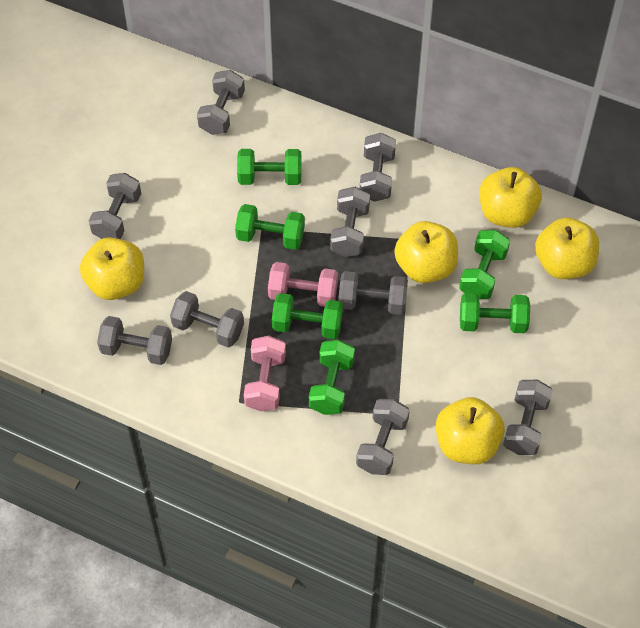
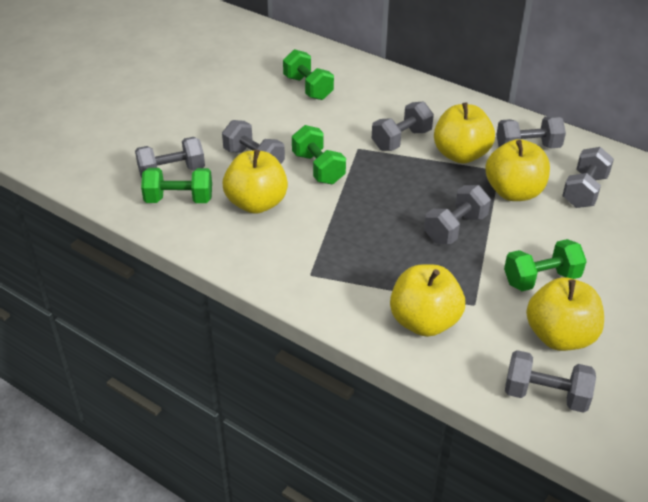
green dumbbell: [235,204,305,250] [237,149,301,185] [272,293,343,339] [309,340,355,415] [459,230,510,299] [460,293,530,333] = 6 -> [141,168,212,203] [283,49,334,100] [292,125,346,184] [504,239,587,291] = 4
grey dumbbell: [89,173,141,239] [97,316,172,365] [170,291,244,348] [197,70,245,135] [330,187,370,257] [338,271,408,315] [356,399,410,475] [360,133,396,202] [503,380,553,455] = 9 -> [135,137,205,178] [222,120,285,164] [372,102,434,151] [424,185,491,244] [496,116,566,148] [505,350,596,413] [562,147,614,208] = 7
pink dumbbell: [244,336,286,412] [268,262,338,307] = 2 -> none = 0

